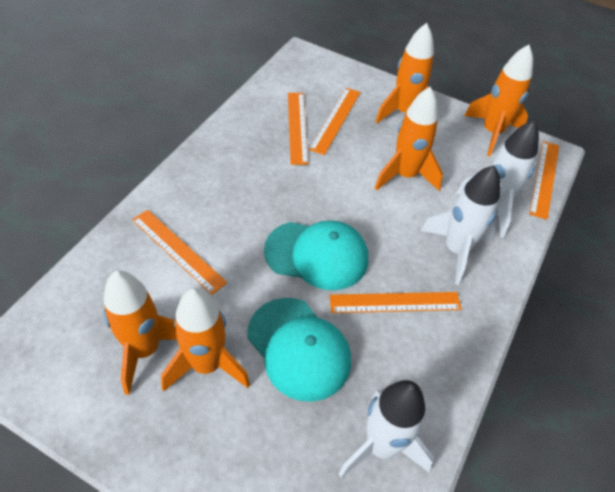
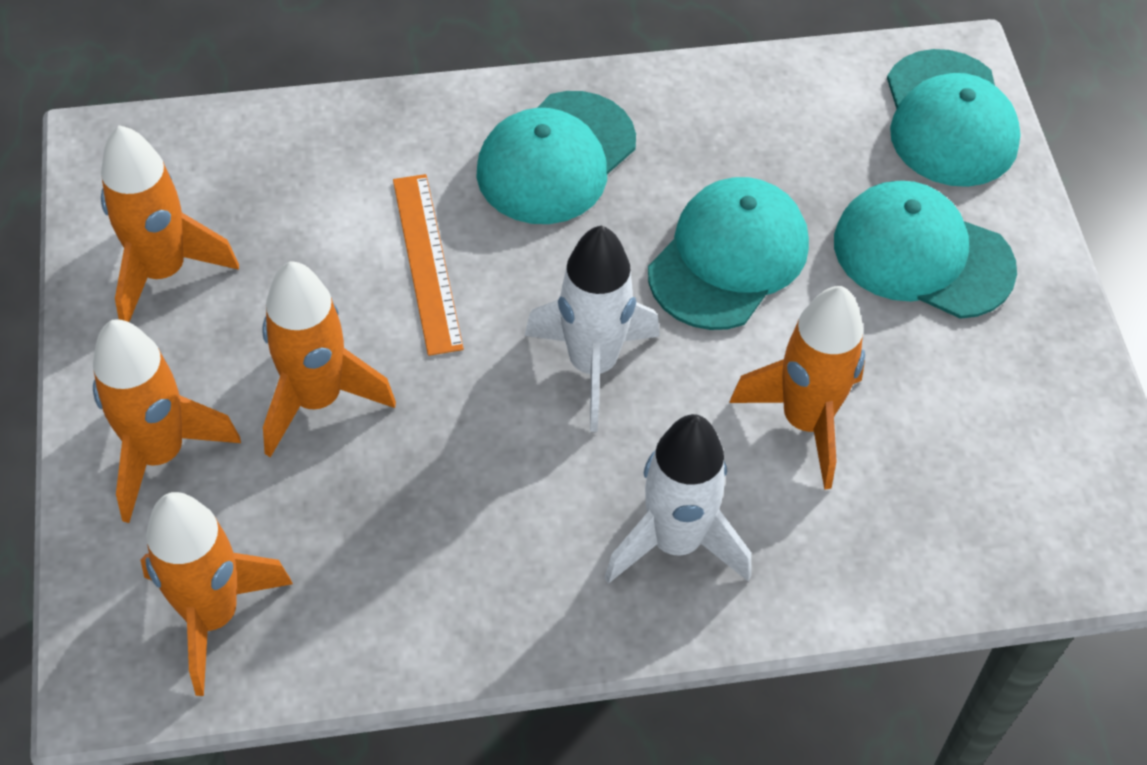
orange ruler: [132,210,227,295] [288,93,308,165] [309,88,360,155] [330,292,462,313] [529,141,559,220] = 5 -> [393,174,464,356] = 1
turquoise cap: [247,298,351,402] [264,220,368,290] = 2 -> [476,91,636,224] [648,177,809,330] [834,181,1017,319] [887,49,1021,187] = 4
white rocket: [338,380,434,478] [420,165,500,285] [456,120,539,238] = 3 -> [525,226,660,432] [605,414,752,584] = 2

